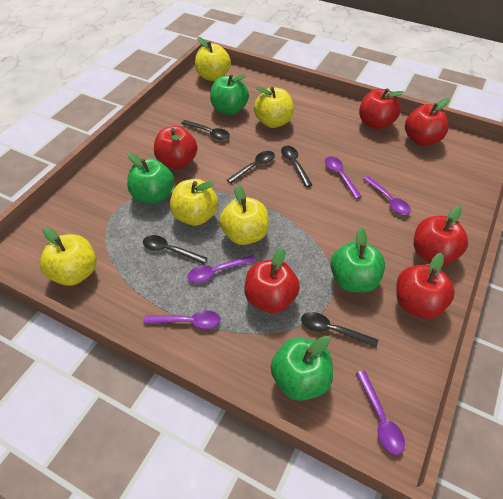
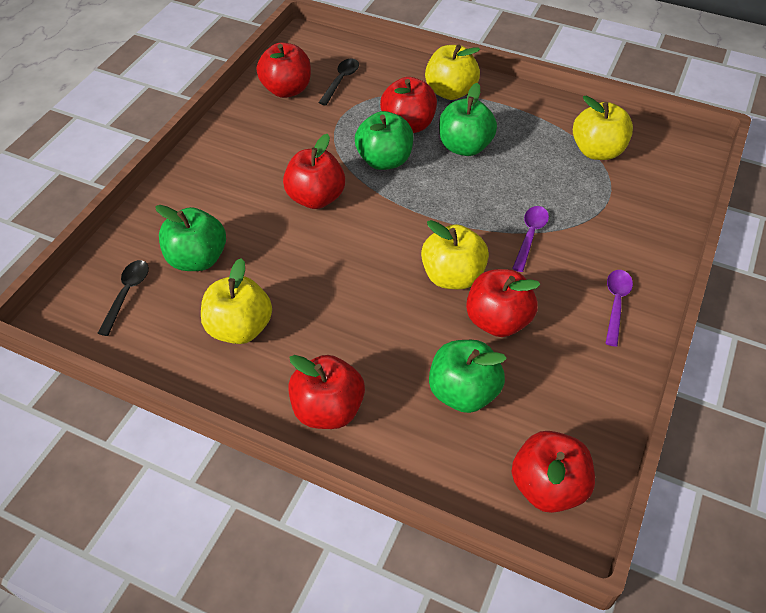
black spoon: [143,235,207,264] [181,120,230,140] [227,151,275,184] [281,146,312,187] [301,312,378,348] = 5 -> [97,260,149,336] [318,58,359,105] = 2
purple spoon: [143,310,221,329] [188,255,256,283] [325,156,362,199] [356,370,405,455] [363,176,411,215] = 5 -> [512,206,549,272] [605,270,633,347] = 2
yellow apple: [40,227,96,286] [170,179,218,226] [195,37,231,81] [219,184,269,245] [254,87,294,128] = 5 -> [201,258,272,344] [421,220,489,289] [425,44,480,100] [573,96,633,160] = 4

